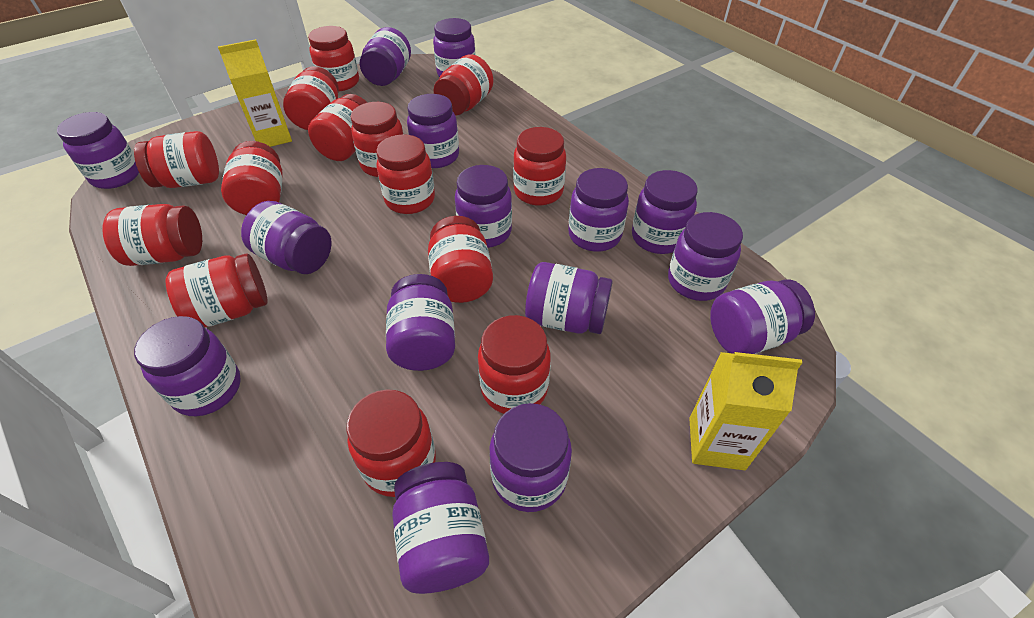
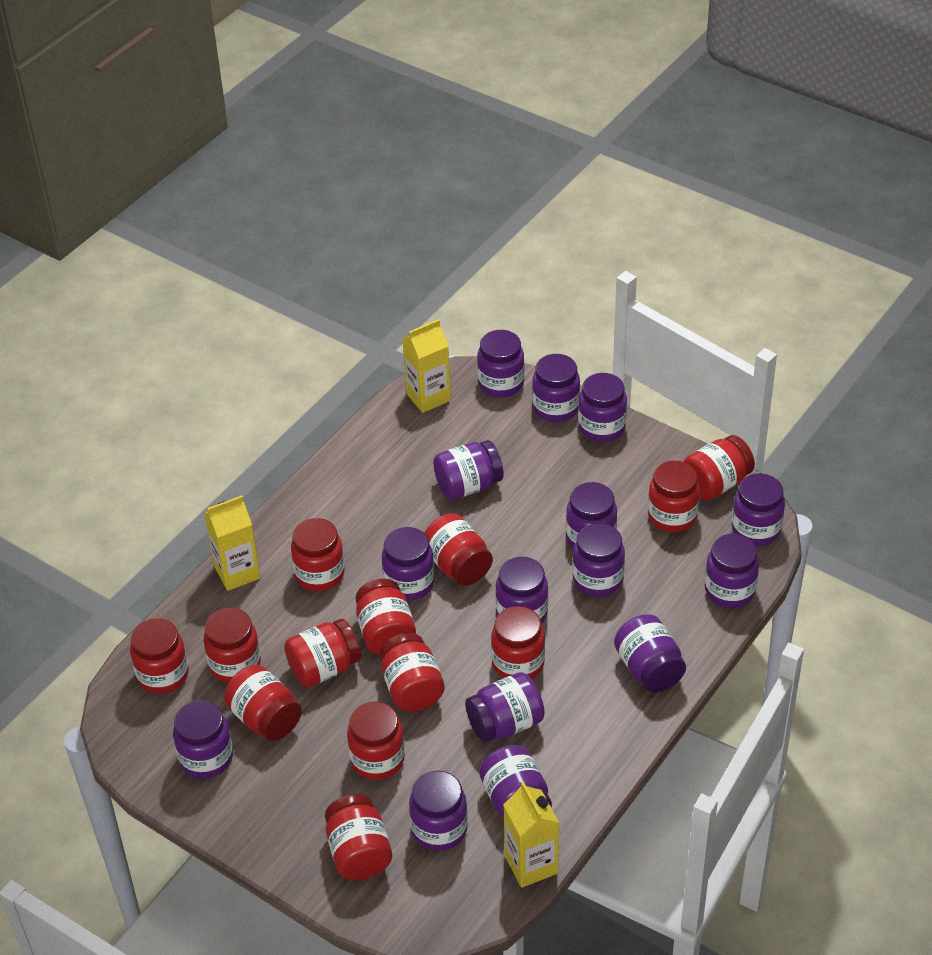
red jar: [102,204,202,266] [134,131,219,188] [165,254,268,327] [221,141,283,215] [283,66,339,130] [308,26,359,91] [308,94,367,161] [347,389,436,497] [351,102,403,177] [376,134,435,214] [428,216,493,303] [434,54,493,116] [478,315,551,414] [513,127,566,206] = 14 -> [130,618,189,694] [204,608,261,683] [224,665,302,741] [284,619,361,688] [291,518,345,591] [325,794,392,880] [347,701,405,780] [356,579,416,655] [379,633,445,711] [424,513,493,586] [491,606,545,679] [648,461,700,533] [683,435,755,500] = 13
yellow carton: [218,39,292,147] [689,352,802,470] = 2 -> [204,495,261,591] [403,319,451,413] [503,781,559,888] = 3

